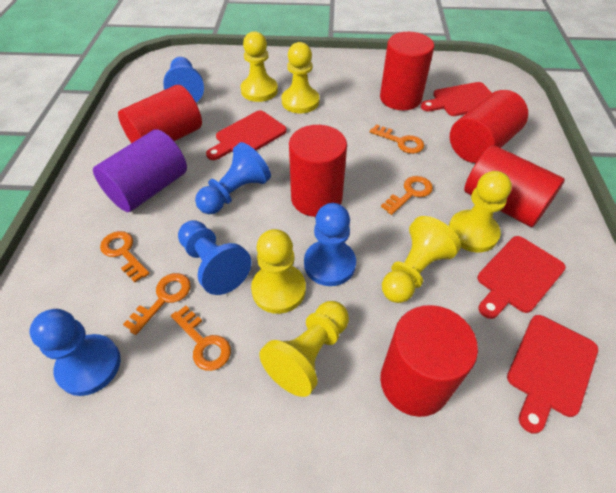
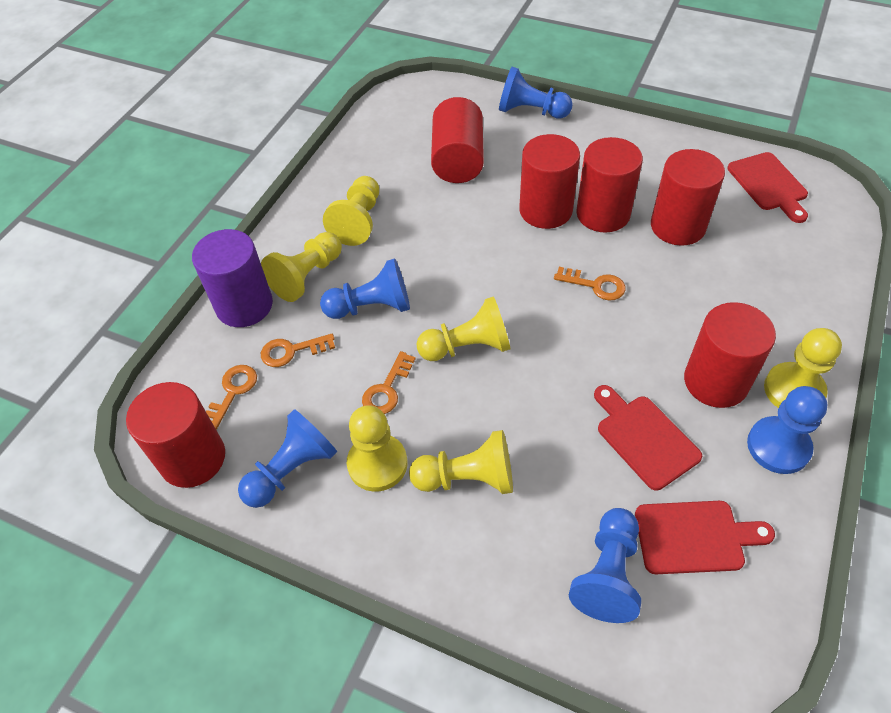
orange key: [100,231,150,282] [123,273,191,335] [171,306,231,371] [370,124,424,154] [381,176,433,215] = 5 -> [206,365,257,430] [261,334,335,367] [362,351,416,414] [554,267,626,300] = 4
red cutting board: [206,110,287,160] [421,82,492,116] [477,236,566,319] [507,315,598,434] = 4 -> [594,385,702,490] [635,501,775,574] [728,152,808,223] = 3

